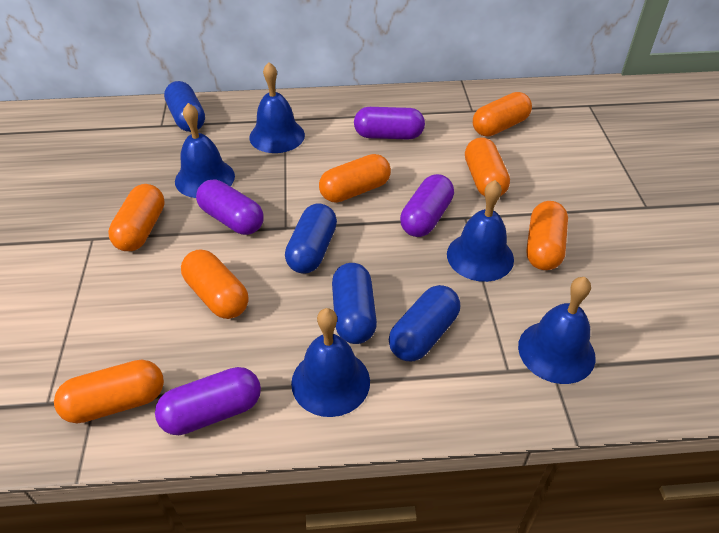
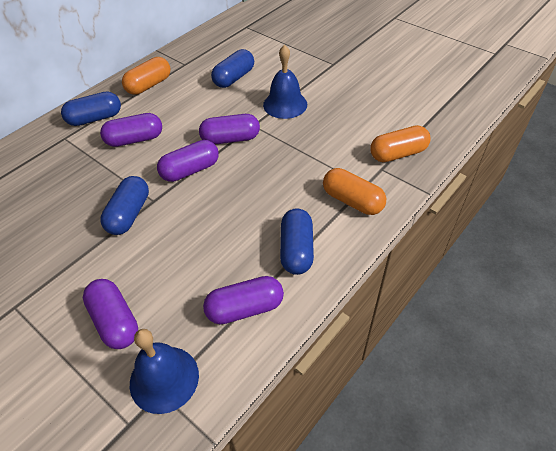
blue bell: [175,103,235,198] [249,62,305,153] [291,308,370,417] [447,180,514,282] [518,277,596,384] = 5 -> [130,329,199,414] [263,45,307,119] = 2
orange capsule: [54,360,164,423] [108,184,165,251] [181,249,249,319] [319,154,391,203] [465,137,510,196] [473,92,532,137] [527,201,568,270] = 7 -> [122,57,171,95] [323,168,386,215] [370,125,431,162] = 3
purple capsule: [155,367,261,435] [196,179,264,235] [354,107,425,139] [400,174,454,237] = 4 -> [83,279,138,349] [100,113,162,147] [157,140,219,182] [199,114,260,145] [203,276,284,324] = 5

